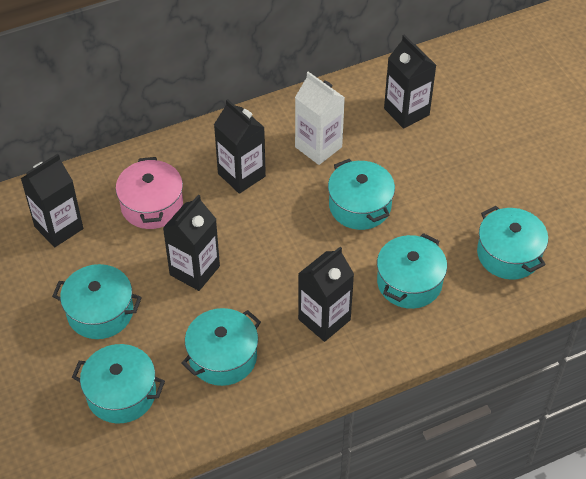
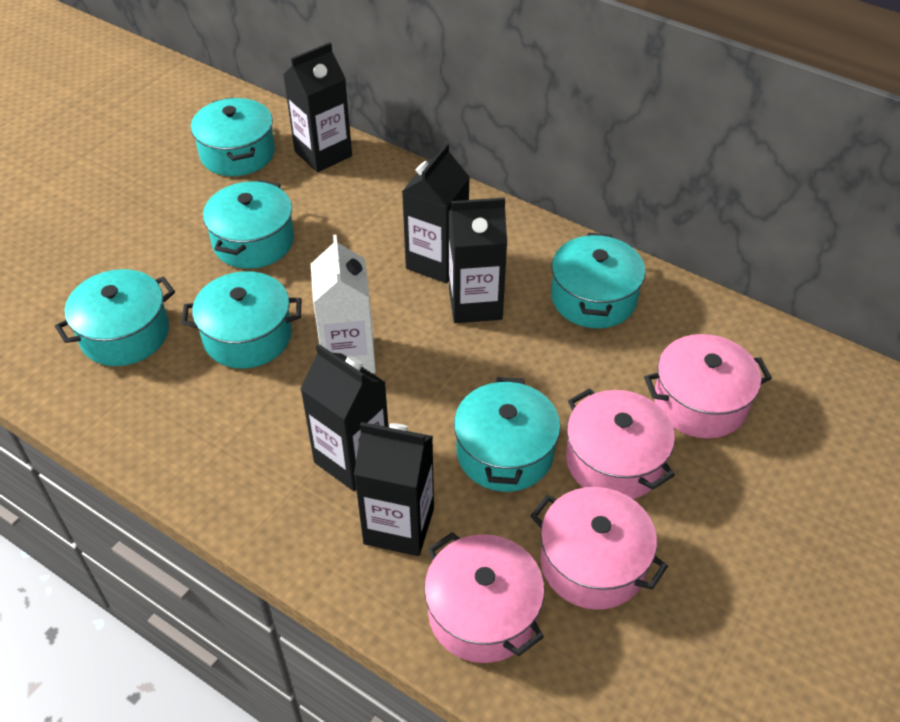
pink pot: [116,157,183,229] = 1 -> [424,532,545,663] [530,487,668,610] [566,388,675,499] [644,334,772,439] = 4

